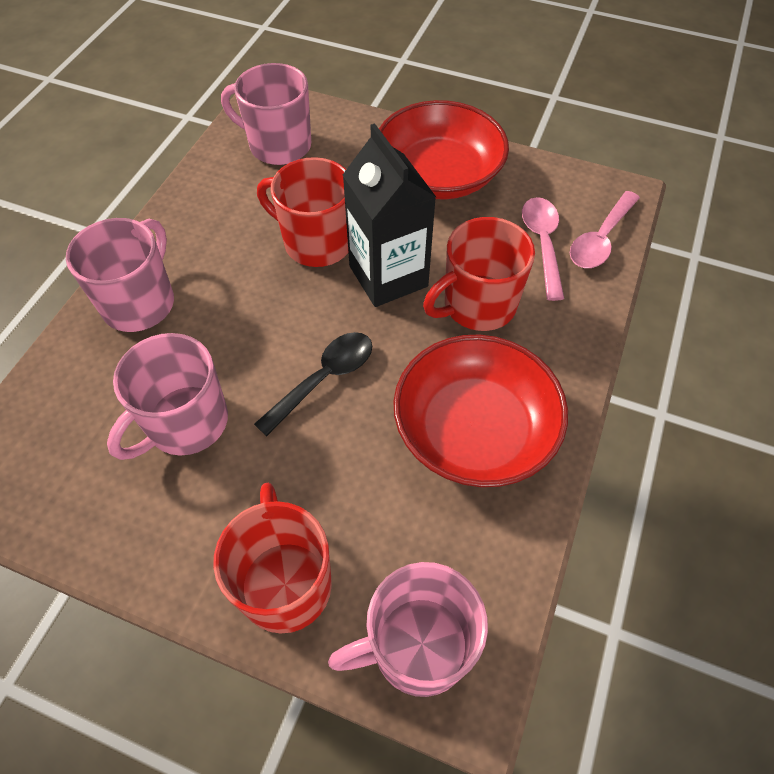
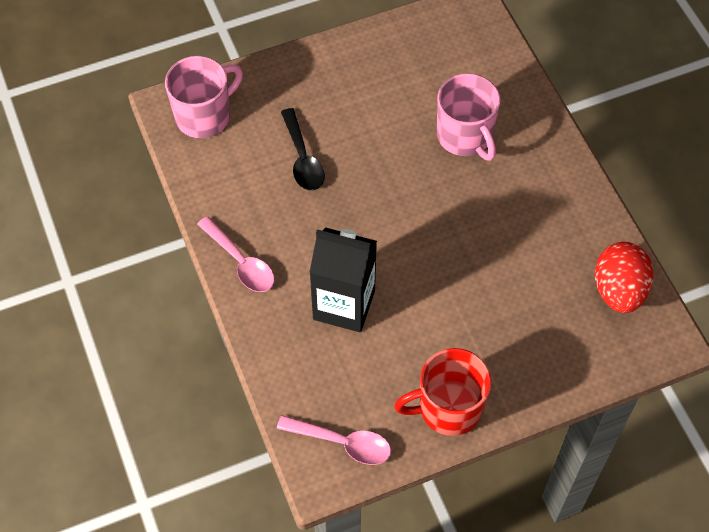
pink mug: [66,218,174,332] [107,333,228,460] [221,63,311,165] [328,562,488,697] = 4 -> [165,56,243,138] [437,73,500,161] = 2
red bowl: [379,100,509,200] [393,335,568,487] = 2 -> none = 0
red egg: none = 0 -> [595,242,653,313] = 1
red mug: [213,483,332,633] [257,157,349,267] [423,217,535,331] = 3 -> [394,348,492,436] = 1

